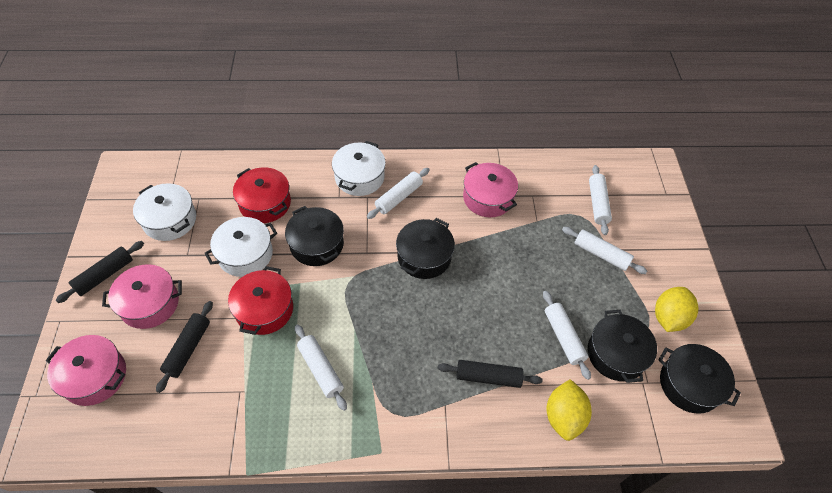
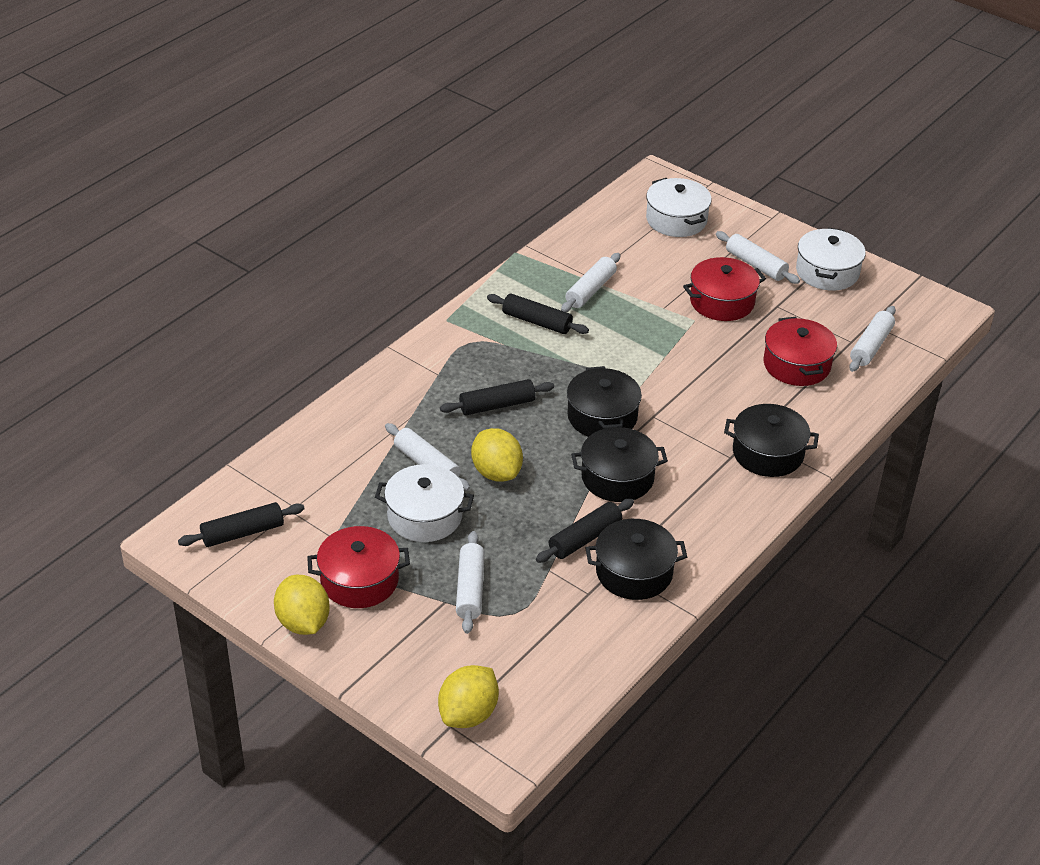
black rolling pin: [56,241,144,303] [156,301,213,393] [438,360,543,388] = 3 -> [178,502,305,547] [440,379,554,415] [487,294,589,334] [536,499,634,563] = 4
pink pot: [46,335,126,406] [102,264,182,329] [463,162,518,217] = 3 -> none = 0
red pot: [228,266,293,335] [233,167,291,223] = 2 -> [307,526,410,608] [683,257,766,321] [764,317,837,386] = 3
yellow lemon: [546,379,592,441] [655,287,698,332] = 2 -> [274,575,330,635] [438,665,499,728] [471,428,523,482] = 3

